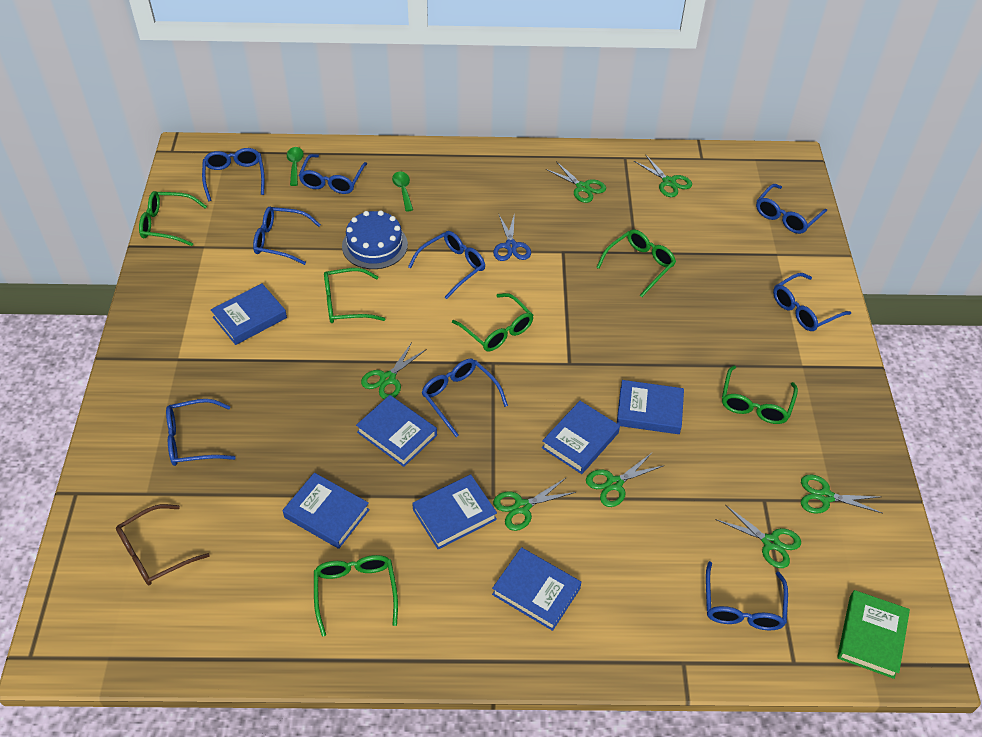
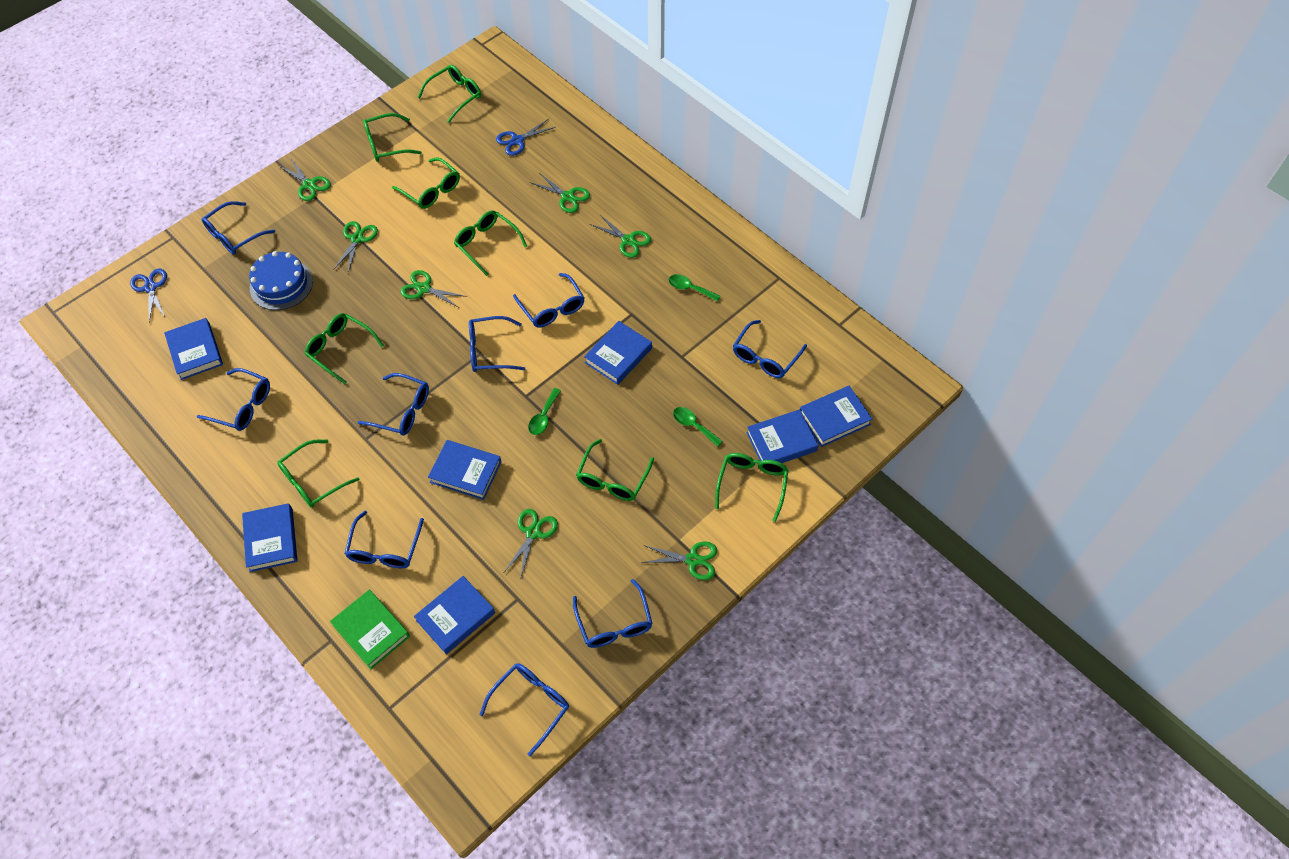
blue scissors: [493,212,531,261] = 1 -> [130,269,167,322] [496,119,555,156] = 2
brown glasses: [116,504,210,585] = 1 -> none = 0
green glasses: [139,191,207,246] [314,555,398,637] [324,268,385,323] [452,293,533,351] [596,229,676,297] [722,366,798,424] = 6 -> [277,440,359,508] [305,313,384,384] [363,113,422,162] [392,157,460,209] [418,65,481,123] [454,210,527,276] [576,439,654,501] [715,453,789,522] = 8
green spoon: [287,147,304,186] [392,172,413,212] = 2 -> [528,388,561,435] [669,274,720,302] [673,407,723,447] = 3

